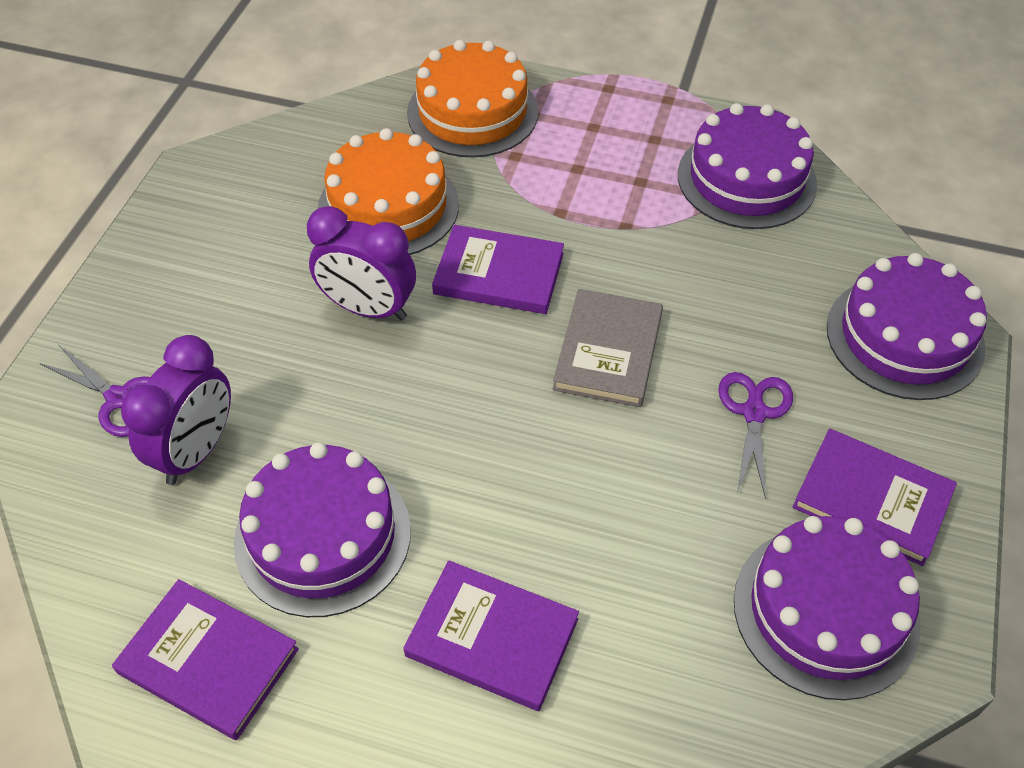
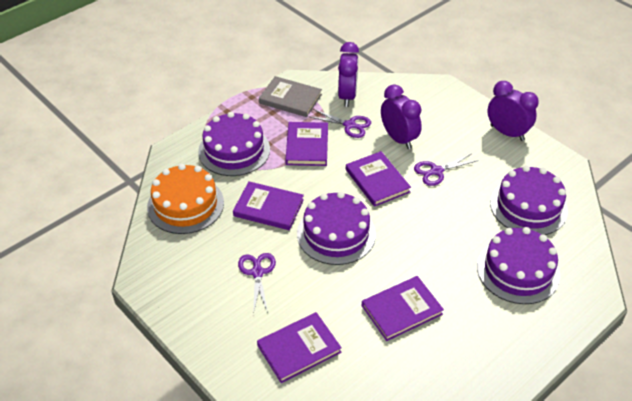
orange cake: [318,128,459,255] [407,40,538,157] = 2 -> [147,164,224,234] = 1
purple book: [112,579,299,740] [404,561,579,711] [432,225,564,314] [793,429,957,566] = 4 -> [233,181,304,230] [257,312,342,383] [285,122,328,166] [346,151,411,207] [362,276,444,341] = 5
purple clock: [121,335,231,485] [307,206,416,321] = 2 -> [338,42,359,107] [381,84,422,149] [487,81,539,141] = 3
purple scissors: [40,345,150,437] [718,372,793,499] = 2 -> [238,253,276,314] [309,109,371,138] [414,154,479,186] = 3

